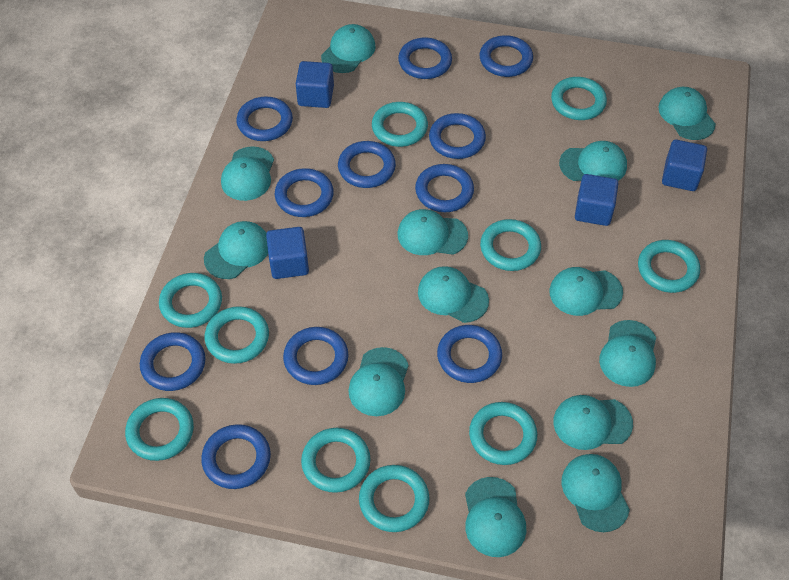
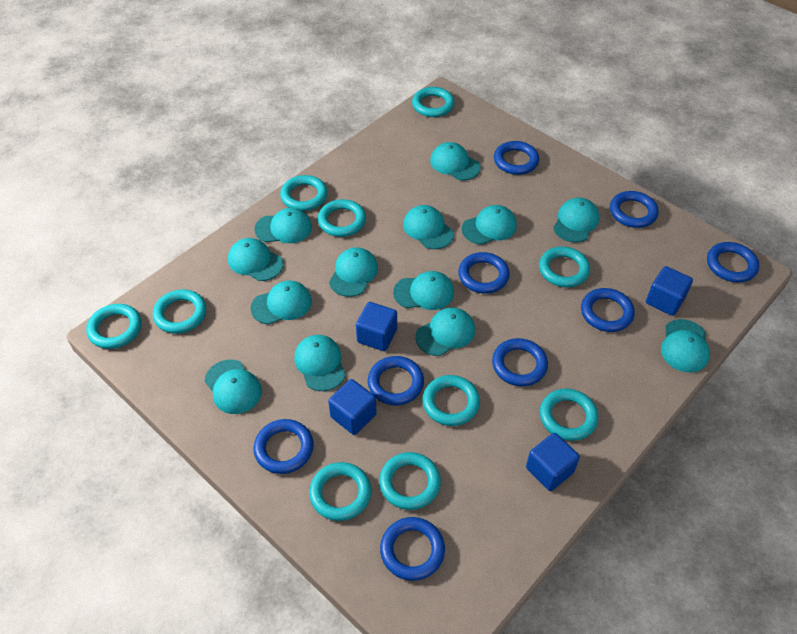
blue ring: [140,332,206,391] [201,424,271,489] [236,97,293,141] [275,168,334,217] [283,327,348,385] [338,141,396,188] [398,37,452,79] [415,164,474,212] [429,113,486,159] [437,325,502,383] [479,35,533,77] = 11 -> [254,419,314,474] [368,356,424,406] [380,517,445,581] [458,252,510,293] [492,338,548,386] [494,141,539,175] [581,288,635,332] [610,191,659,228] [707,242,759,283] = 9

